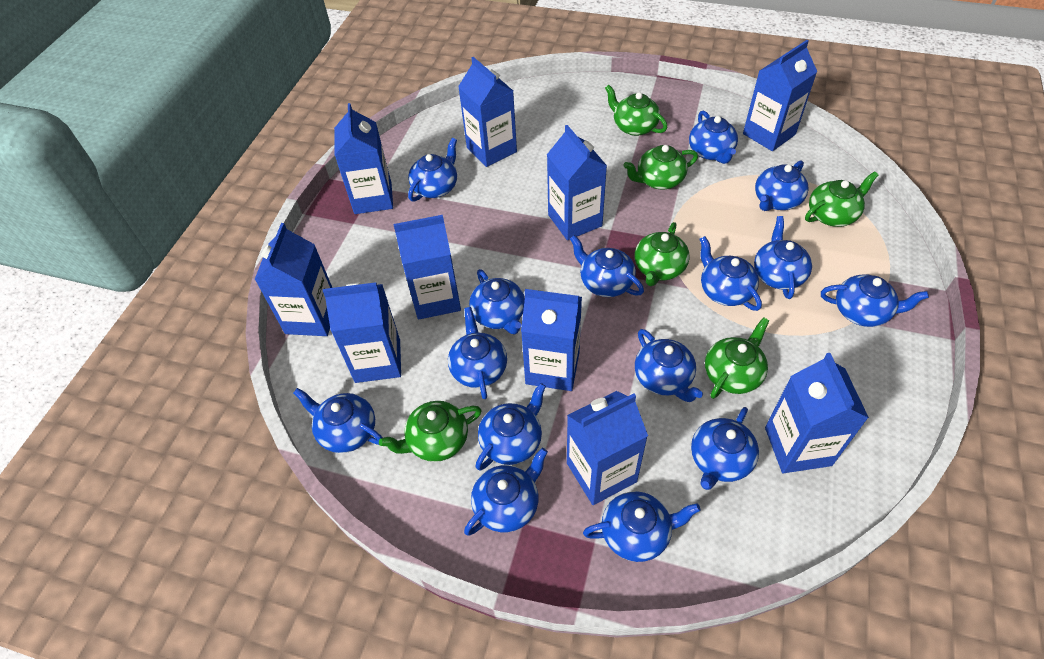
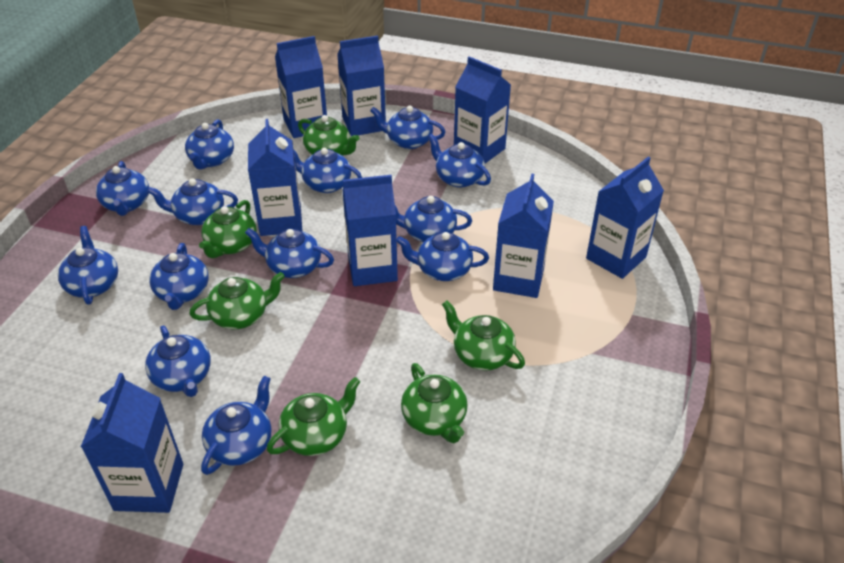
blue carton: [254,223,332,336] [323,282,401,383] [334,103,393,214] [393,215,461,319] [458,57,517,167] [521,289,582,391] [547,125,607,240] [567,391,648,505] [743,40,817,151] [765,353,869,473] = 10 -> [81,373,183,513] [248,119,302,236] [275,36,327,138] [337,36,386,136] [343,175,398,286] [454,56,511,163] [493,174,554,298] [586,157,664,279] = 8
blue teapot: [293,388,383,453] [408,138,457,202] [448,307,507,399] [464,448,548,536] [469,269,525,335] [475,383,546,471] [570,235,644,297] [583,491,701,562] [635,329,703,402] [689,110,738,164] [691,407,759,490] [699,236,762,311] [754,216,812,299] [755,160,809,211] [821,274,929,327] = 15 -> [58,226,118,305] [96,161,149,216] [145,325,211,397] [147,178,238,225] [149,243,209,310] [185,119,234,169] [201,376,271,475] [245,228,334,278] [293,148,362,193] [370,106,446,149] [395,196,472,242] [397,232,489,281] [428,134,491,188] = 13

